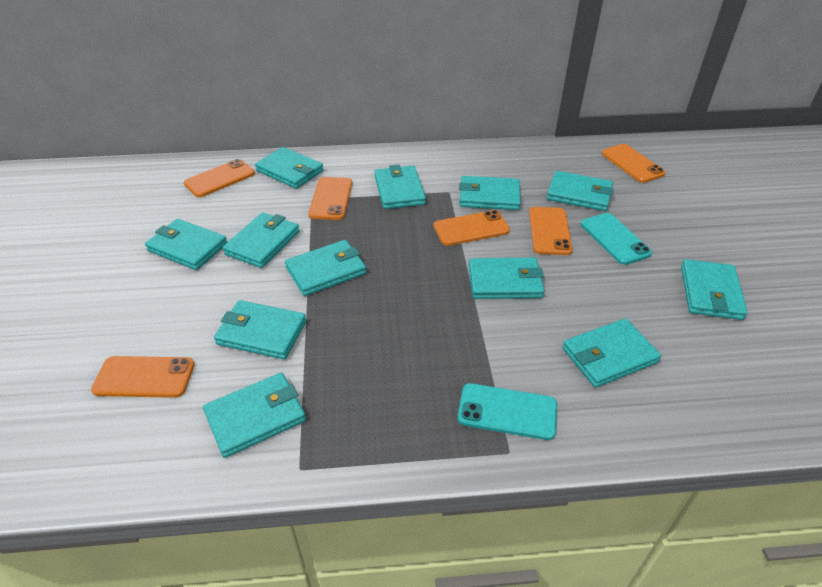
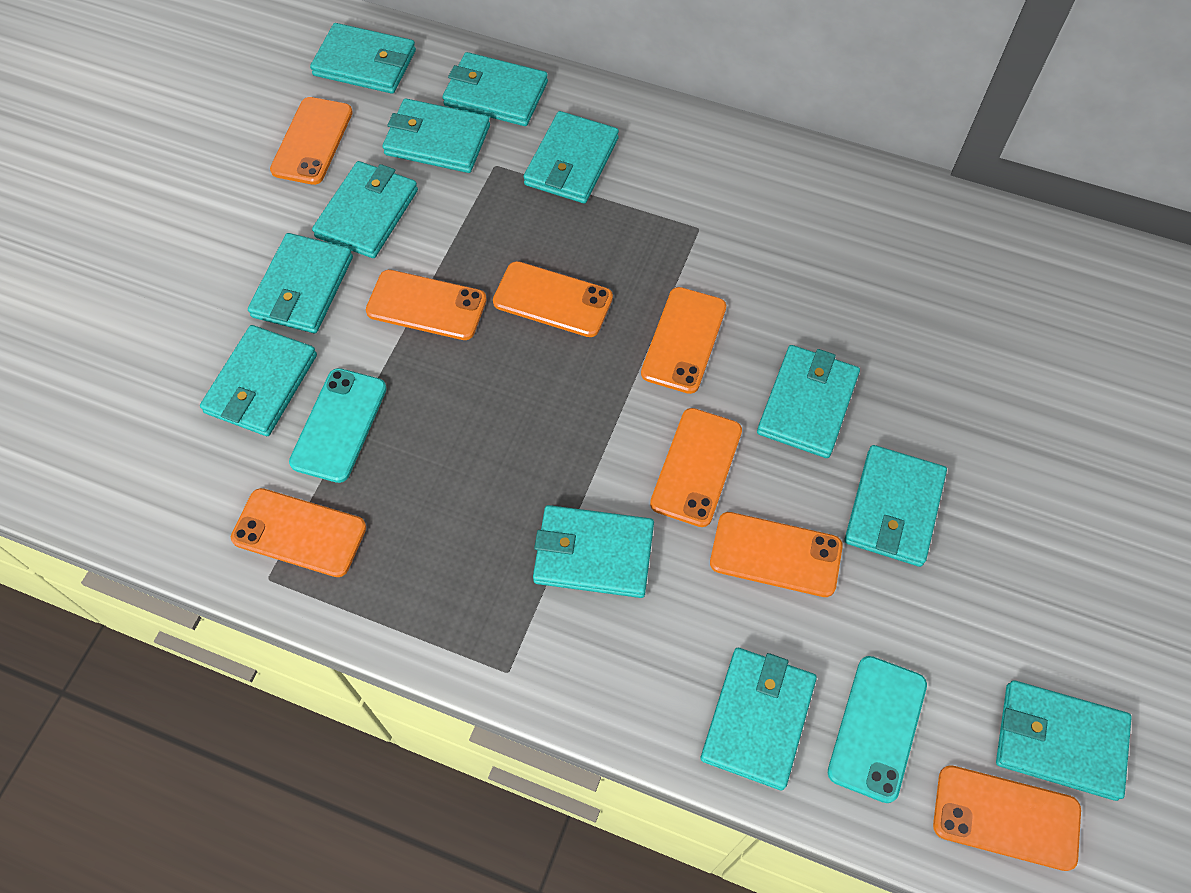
orange phone: [91,356,194,398] [184,159,255,197] [308,177,352,220] [433,210,510,246] [529,207,573,255] [602,144,666,183] = 6 -> [231,488,366,577] [270,97,353,185] [366,270,487,340] [493,261,613,337] [641,287,726,394] [650,408,742,527] [710,512,843,597] [933,765,1081,871] = 8

